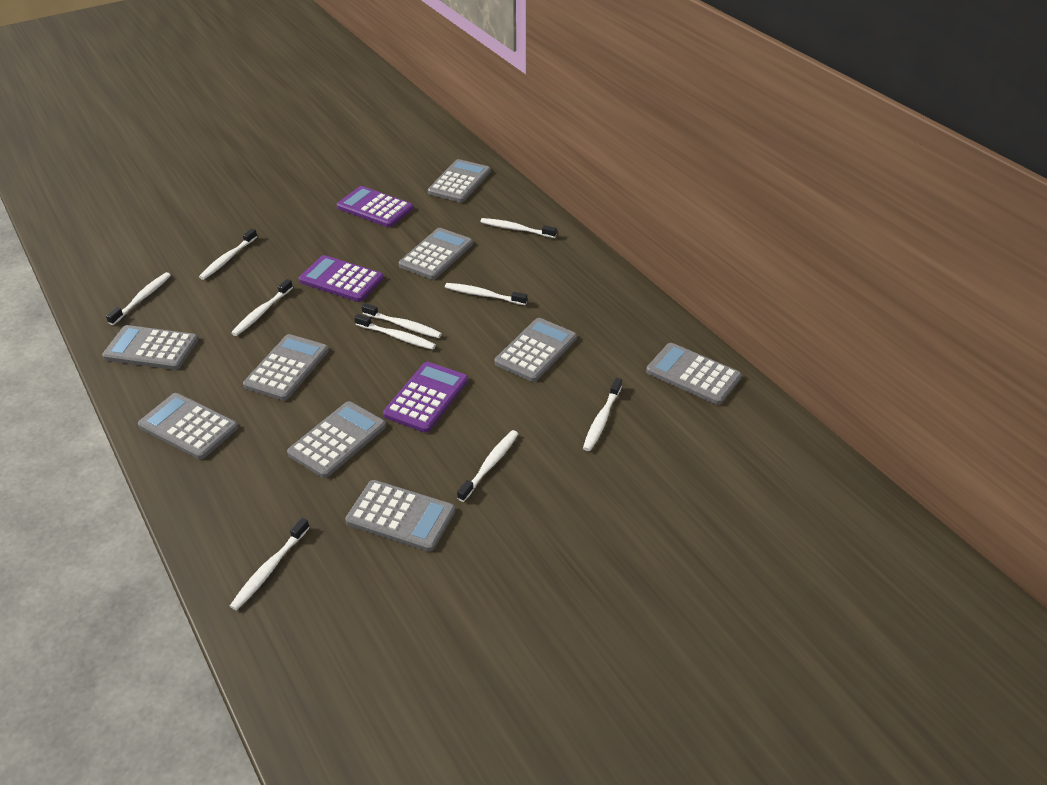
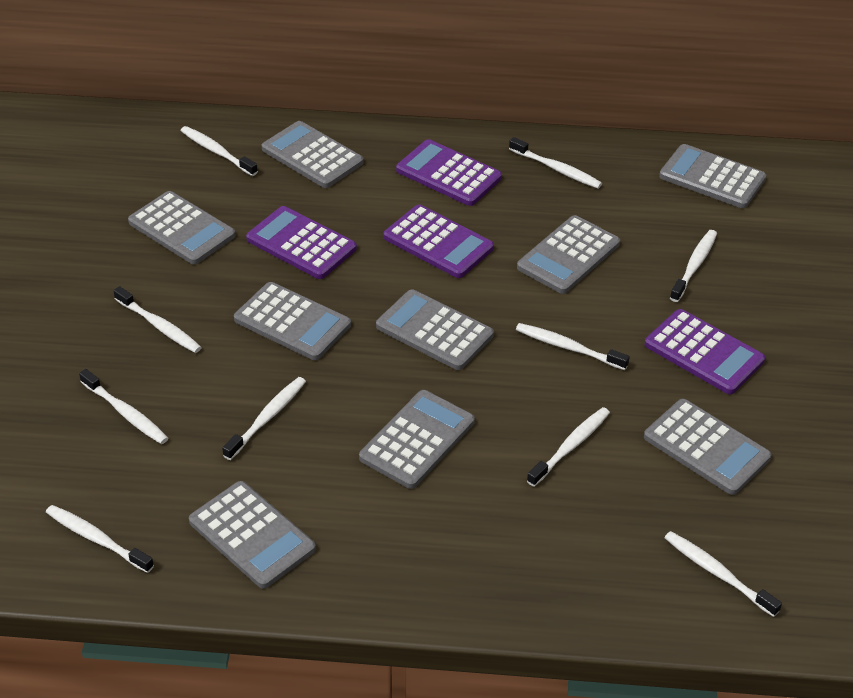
purple calculator: [299,255,384,302] [337,186,413,227] [383,362,468,433] = 3 -> [246,206,357,279] [384,205,494,278] [396,139,502,206] [645,309,765,394] = 4

